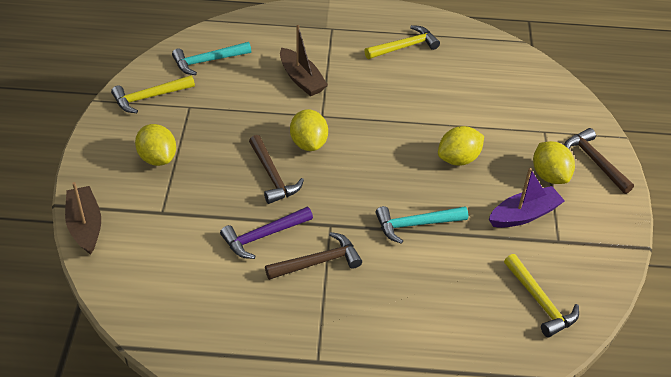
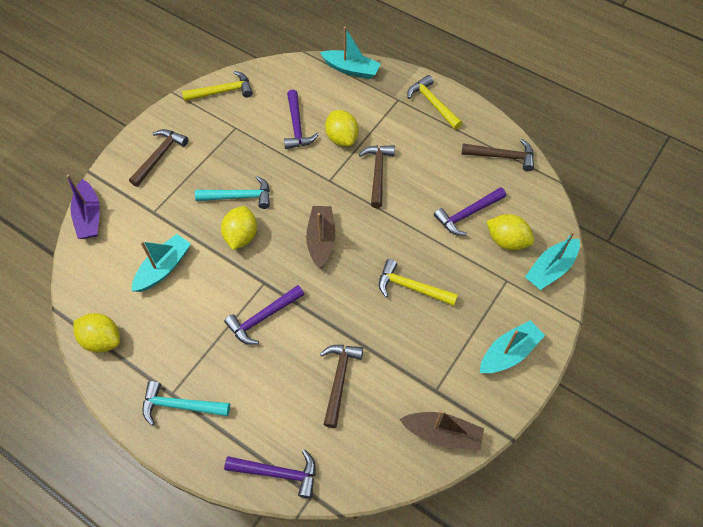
brown hammer: [249,135,304,204] [265,232,362,280] [564,128,634,194] = 3 -> [129,129,188,187] [320,345,363,428] [359,145,395,208] [462,139,534,171] = 4
purple hammer: [220,207,313,259] = 1 -> [224,285,305,345] [224,450,316,499] [284,90,319,149] [434,187,506,236] = 4
turquoise boat: none = 0 -> [131,234,191,292] [320,27,381,79] [480,320,545,373] [525,231,580,290] = 4

